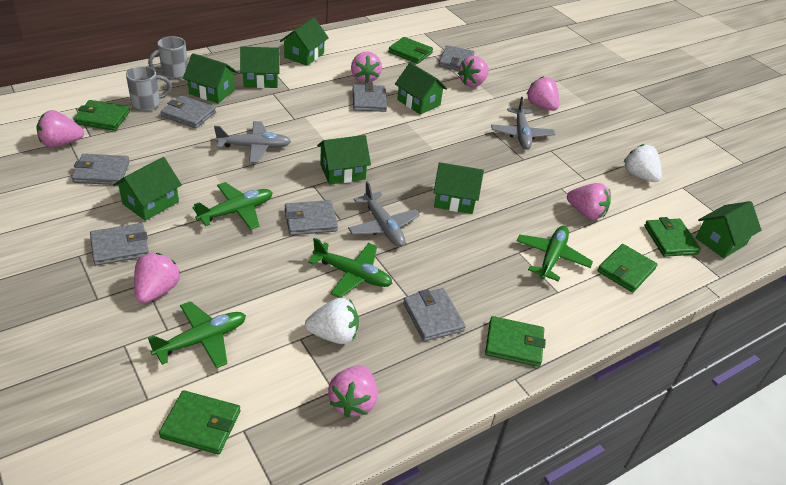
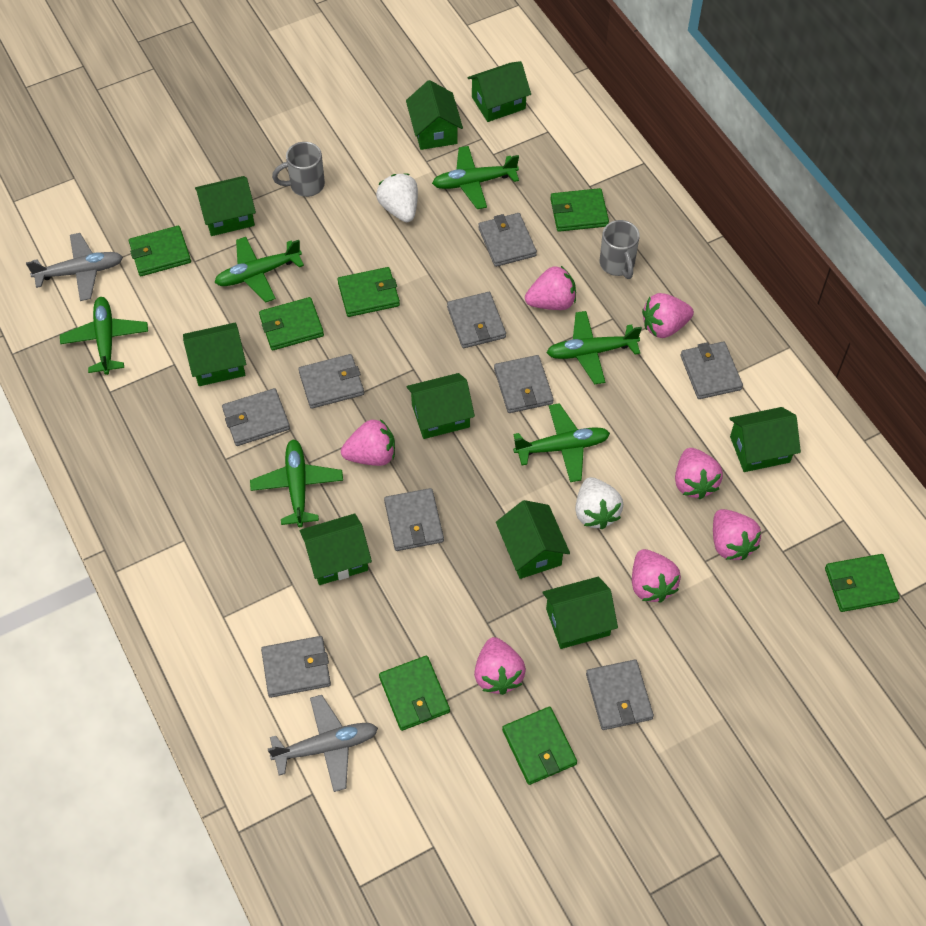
green house: [113,157,182,221] [183,53,237,104] [240,47,280,88] [280,17,329,66] [317,135,371,185] [395,63,447,115] [434,162,484,214] [695,201,762,258] = 8 -> [183,322,246,386] [195,176,256,236] [299,514,372,585] [406,80,463,150] [406,373,475,439] [467,61,531,122] [496,500,570,579] [542,577,618,649] [729,407,801,472] = 9
green plane: [148,301,246,369] [193,182,273,230] [308,238,393,298] [516,226,593,282] = 4 -> [60,297,148,375] [214,237,304,302] [250,439,343,527] [432,146,519,209] [513,403,610,482] [547,311,642,384] = 6
green wallet: [73,100,130,131] [159,390,241,454] [388,37,433,64] [485,316,546,367] [597,244,658,293] [644,217,701,257] = 6 -> [129,226,191,276] [259,297,324,350] [337,267,400,317] [379,656,450,731] [502,707,577,785] [550,188,609,232] [825,554,900,612] = 7
grey plane: [214,121,291,163] [348,181,420,247] [491,97,555,149] = 3 -> [26,233,123,301] [268,695,378,792] = 2
grey wallet: [72,154,130,185] [90,223,149,266] [161,95,216,129] [285,200,338,235] [352,83,387,112] [403,288,466,341] [439,45,475,71] = 7 -> [222,388,290,446] [261,636,331,698] [298,354,364,409] [384,488,444,551] [447,292,506,348] [478,213,537,267] [494,355,554,413] [586,659,654,730] [681,342,743,399] = 9

